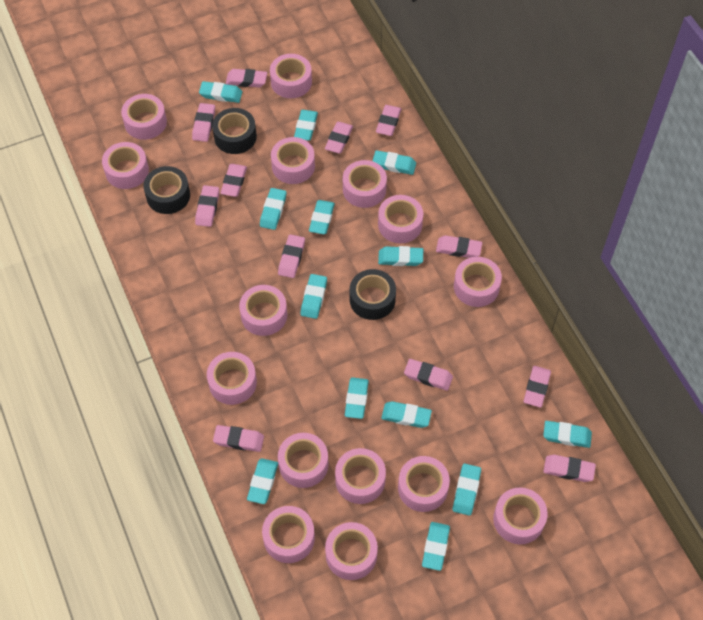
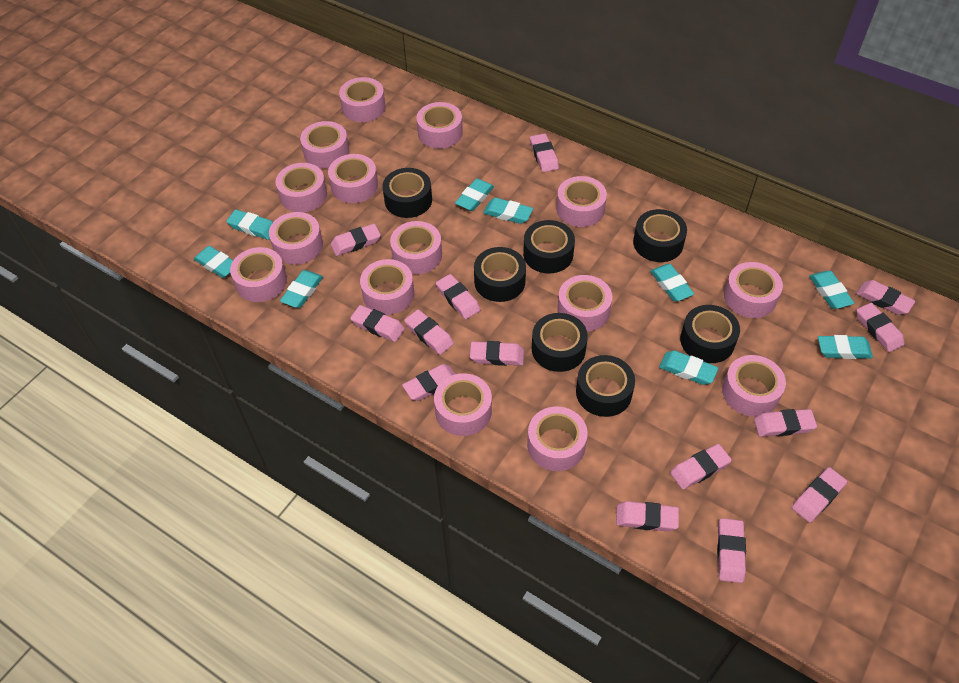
black tape: [143,166,190,214] [212,108,257,154] [350,269,396,320] = 3 -> [383,168,432,218] [474,247,526,302] [523,220,575,274] [532,313,588,372] [576,355,635,417] [633,209,687,262] [680,305,740,363] = 7
pink eraser: [192,103,215,142] [195,185,219,227] [213,425,264,452] [220,164,247,197] [226,69,267,87] [278,234,305,278] [325,122,353,153] [376,105,401,136] [404,359,453,391] [436,235,482,258] [524,366,551,407] [543,455,596,482] = 12 -> [331,224,381,256] [350,305,405,342] [402,364,455,401] [404,309,454,355] [436,274,481,319] [470,341,524,366] [530,133,559,172] [616,501,679,531] [670,444,732,490] [717,518,746,583] [754,409,817,437] [792,467,847,523] [856,280,915,315] [857,303,904,352] = 14
turquoise eraser: [199,81,242,103] [247,458,278,504] [260,188,287,230] [294,110,318,141] [301,274,327,319] [309,200,335,234] [345,377,369,419] [373,150,416,175] [378,246,423,266] [381,401,432,428] [422,522,450,571] [453,464,481,516] [543,421,592,448] = 13 -> [194,246,233,278] [226,210,273,240] [280,270,323,308] [455,178,494,211] [483,198,533,224] [650,264,694,301] [659,351,718,385] [809,271,854,309] [818,335,873,359] = 9

